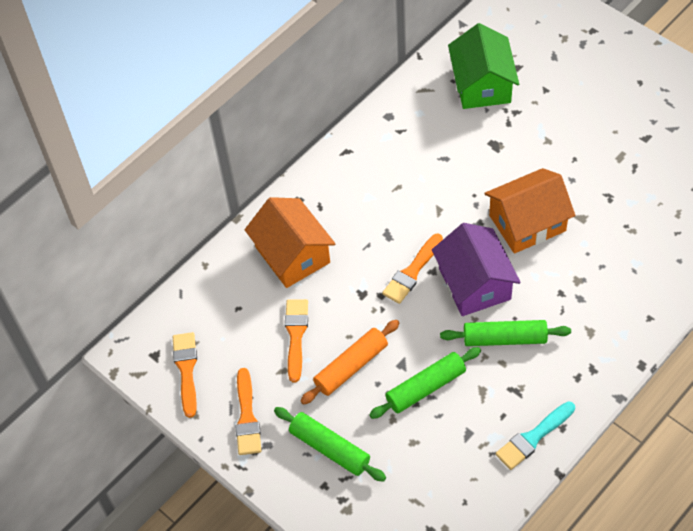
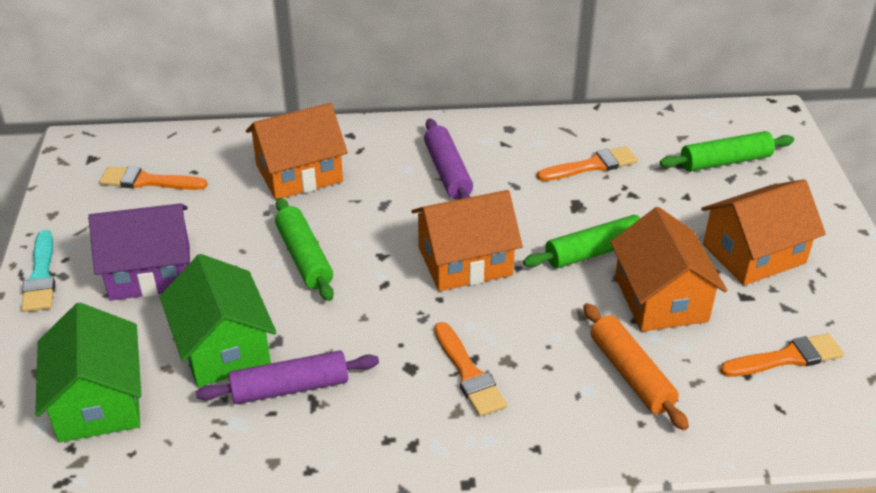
green house: [448,23,519,109] = 1 -> [35,303,141,443] [160,254,277,387] = 2
orange house: [245,197,336,288] [484,168,575,254] = 2 -> [246,103,348,200] [411,190,523,291] [610,207,727,332] [701,179,826,286] = 4
purple rolling pin: none = 0 -> [196,351,379,404] [424,118,473,199] = 2

